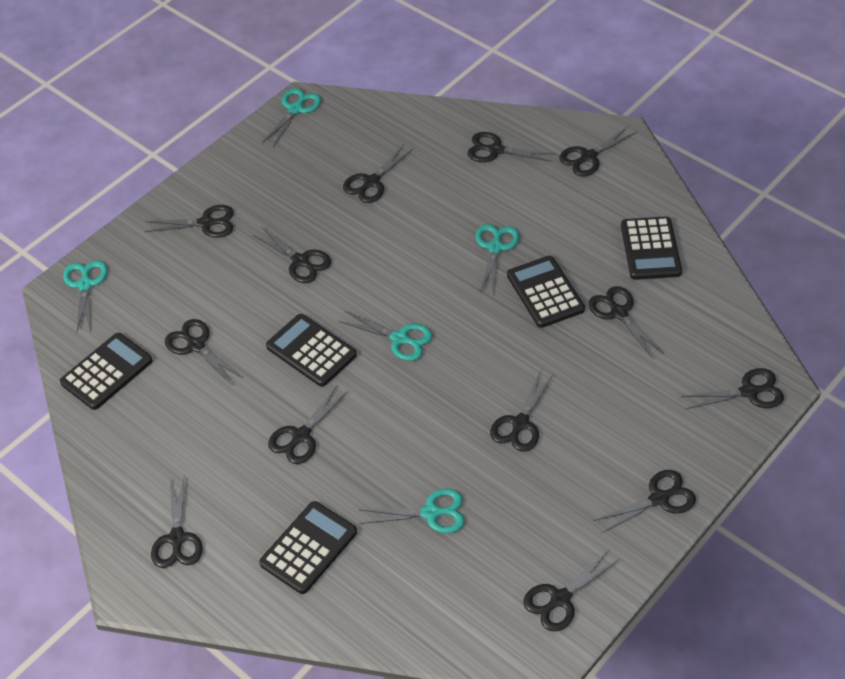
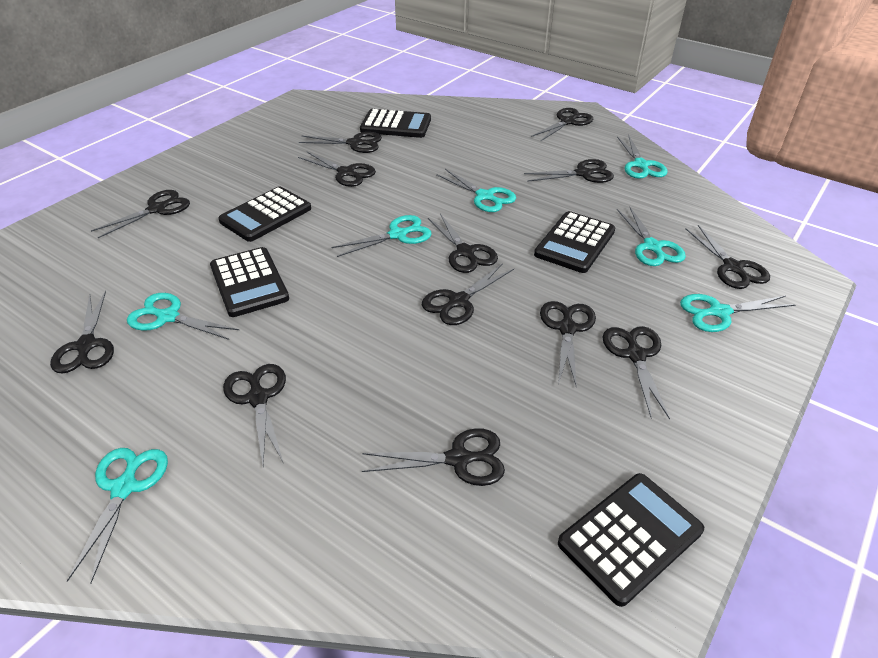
turquoise scissors: [63,260,108,333] [262,88,321,147] [339,311,432,361] [359,489,465,534] [476,224,520,294] = 5 -> [67,448,168,584] [127,293,239,340] [332,215,432,257] [436,169,516,212] [617,135,667,179] [617,206,686,266] [680,294,795,332] = 7

